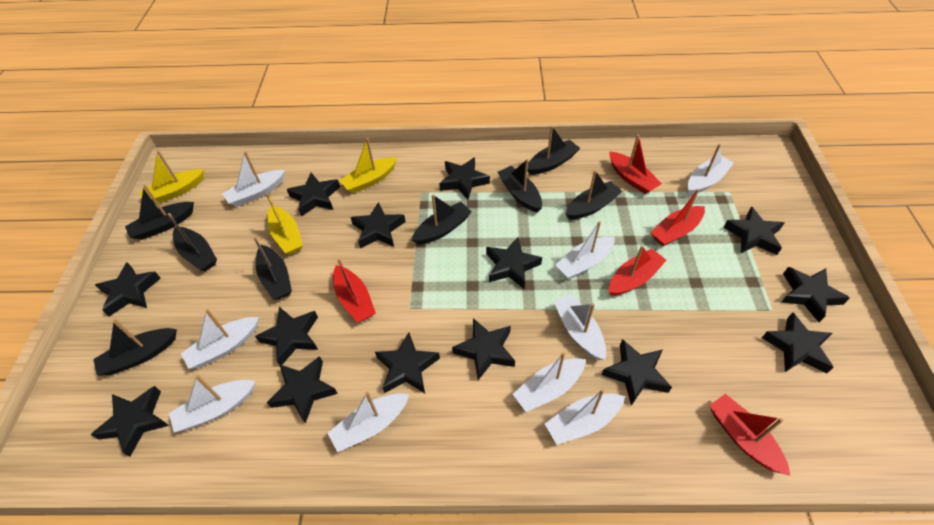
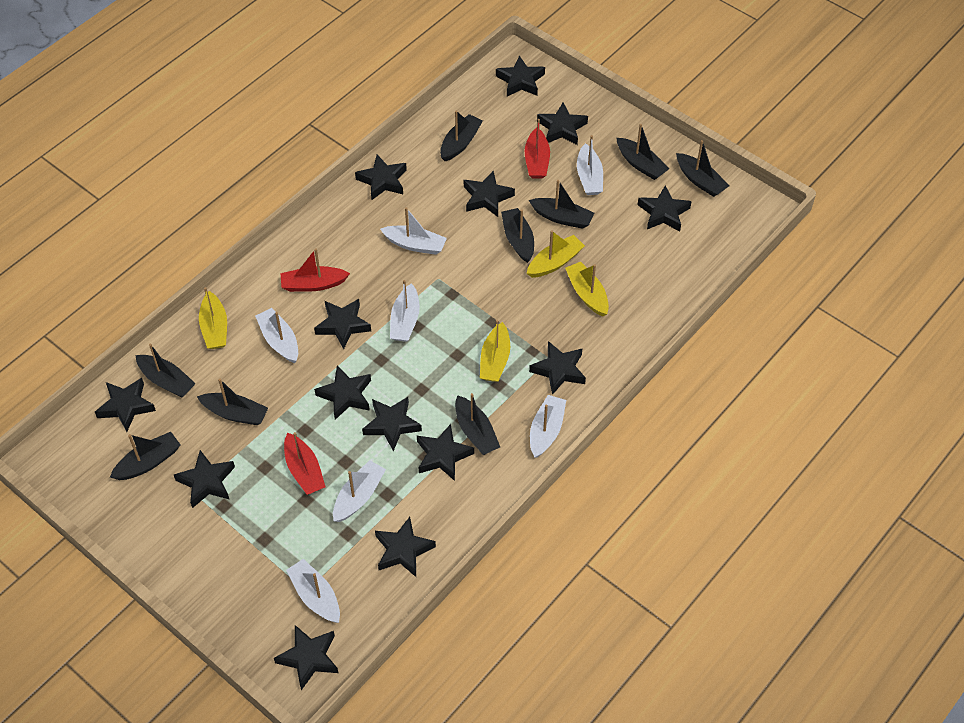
black boat: [93,319,177,376] [125,185,194,240] [168,213,217,271] [253,236,292,300] [412,194,472,245] [497,159,542,213] [527,126,580,175] [565,170,622,220] = 8 -> [110,432,181,480] [135,344,196,397] [197,378,268,425] [440,110,483,161] [455,393,500,455] [501,208,534,263] [529,180,594,229] [616,124,670,180] [676,140,729,197] = 9
red boat: [333,258,376,323] [609,135,662,194] [609,245,667,296] [651,189,705,246] [709,394,790,475] = 5 -> [281,248,350,292] [284,432,325,495] [525,119,550,179] = 3
white boat: [169,375,256,433] [181,309,259,369] [222,151,285,207] [327,391,410,452] [513,352,586,412] [545,389,625,445] [553,294,606,360] [555,221,615,279] [688,144,734,195] = 9 -> [255,308,298,363] [286,559,340,623] [333,460,386,522] [380,207,447,255] [390,280,420,342] [530,395,566,458] [577,135,603,195] = 7
yellow boat: [139,150,204,205] [266,193,303,255] [339,138,397,193] = 3 -> [199,287,227,349] [480,320,510,382] [527,230,585,278] [565,262,609,317] = 4

